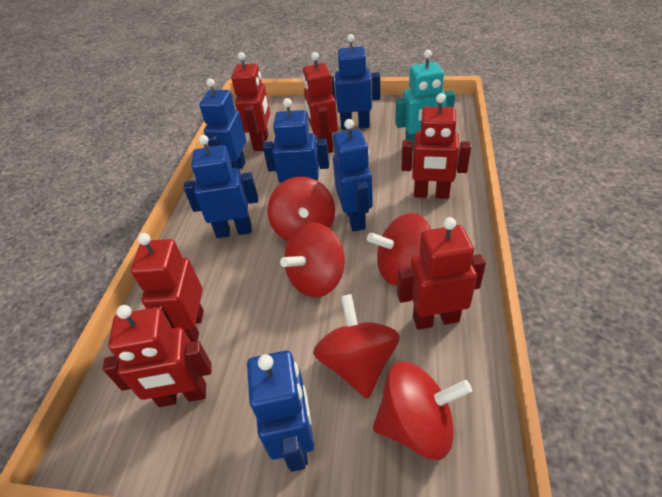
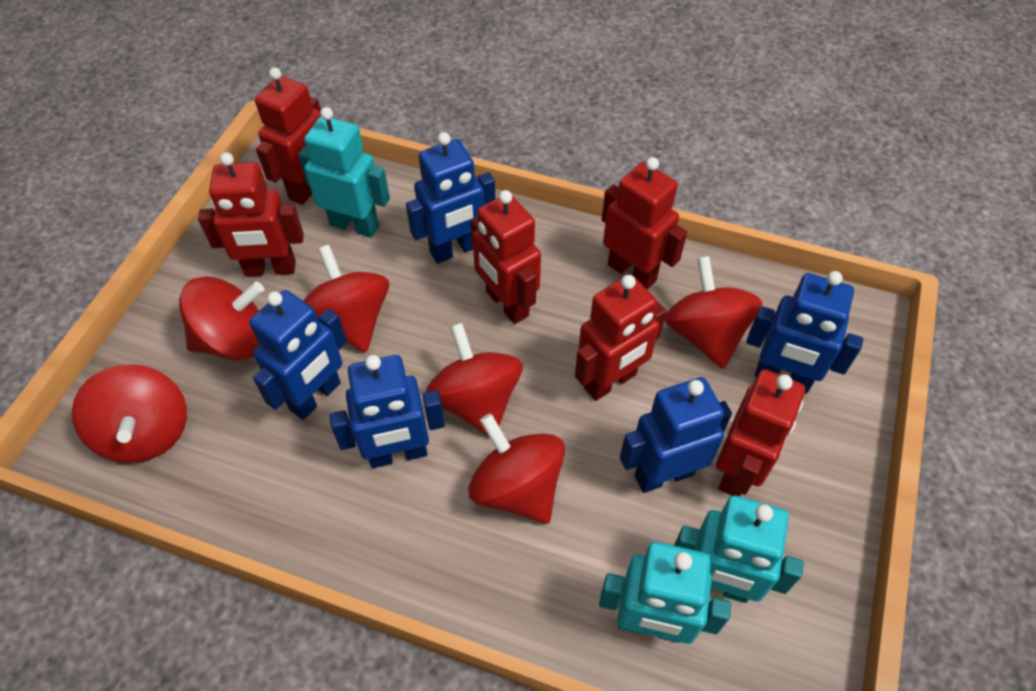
blue robot: [183,135,258,238] [199,78,246,169] [247,351,314,472] [263,98,329,183] [331,34,380,130] [333,119,373,232] = 6 -> [249,290,347,420] [329,355,445,468] [406,132,495,264] [620,377,732,493] [746,271,863,394] = 5
red spinning top: [267,177,335,241] [280,222,345,297] [313,294,400,399] [367,213,431,286] [373,362,472,460] = 5 -> [72,364,187,463] [179,277,264,360] [303,245,389,352] [426,323,523,436] [468,413,565,524] [665,256,763,369] = 6
turquoise robot: [395,50,455,151] = 1 -> [298,107,390,238] [599,542,731,644] [674,495,804,603] = 3

